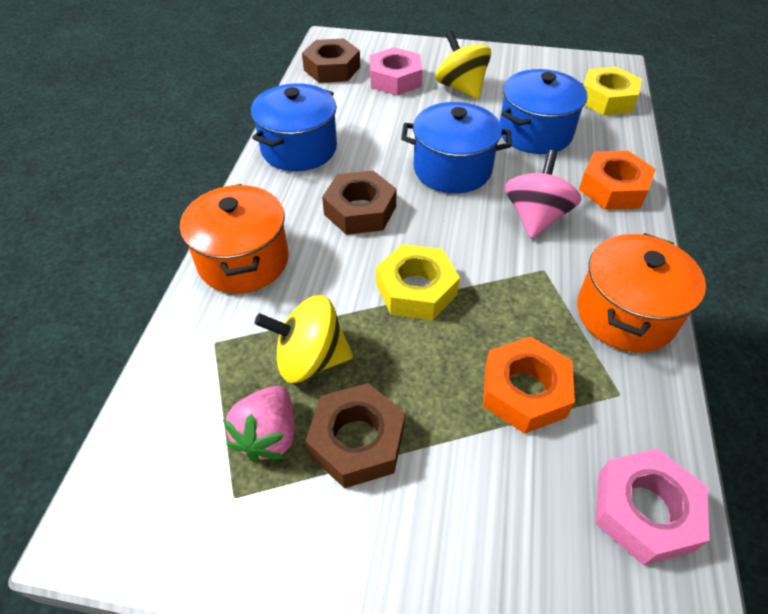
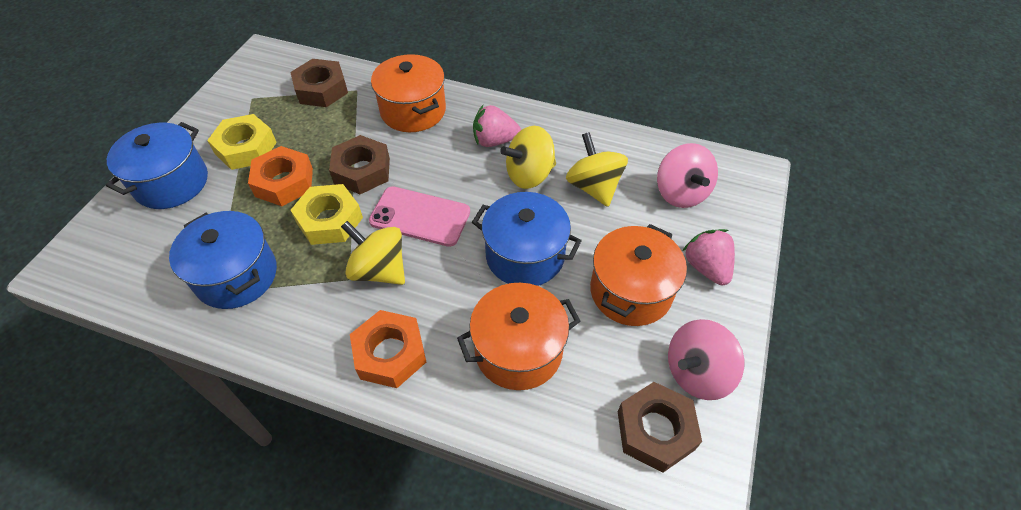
orange pot: [180,184,289,293] [577,233,706,352] = 2 -> [371,54,446,132] [457,283,580,390] [590,224,687,326] = 3
pink nut: [370,47,423,96] [595,448,710,565] = 2 -> none = 0
pink phone: none = 0 -> [369,186,470,247] = 1
pink spinning top: [505,150,581,239] = 1 -> [657,143,718,208] [668,319,744,400] = 2
pink strawberry: [223,386,295,463] = 1 -> [473,105,521,147] [683,229,735,285] = 2
yellow spinning top: [255,295,353,383] [436,31,491,99] = 2 -> [341,221,405,285] [500,126,556,189] [566,132,628,207] = 3

